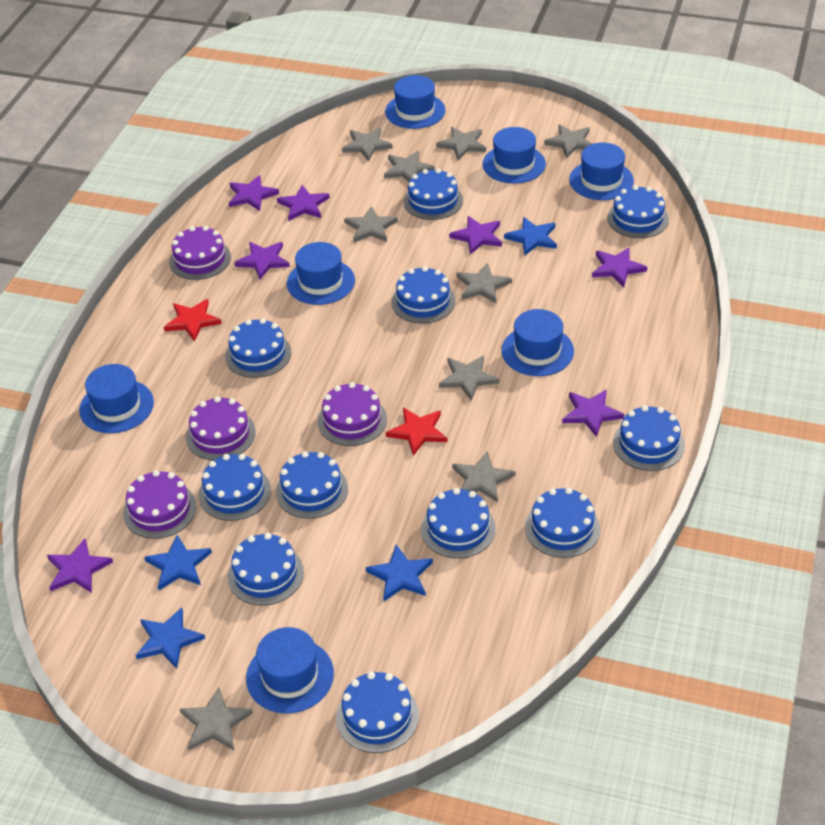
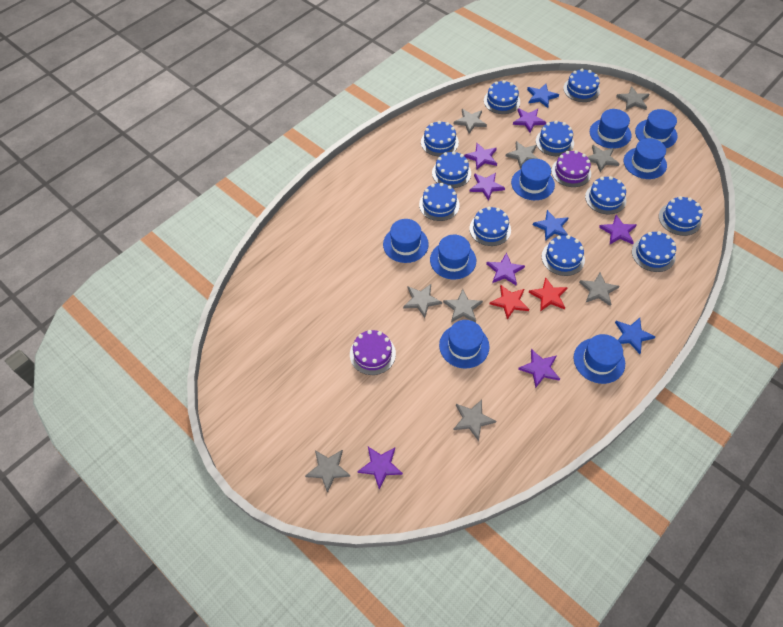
blue hat: [79,364,154,433] [246,627,334,714] [287,242,355,305] [385,75,445,129] [483,127,546,183] [501,309,574,376] [569,143,634,200] = 7 -> [383,219,429,263] [430,235,476,279] [439,320,490,369] [511,159,555,200] [574,334,625,384] [590,109,631,149] [624,138,667,179] [635,109,678,148] = 8
blue star: [136,607,205,669] [144,535,212,590] [366,545,433,601] [504,217,557,255] = 4 -> [527,84,559,108] [533,210,569,241] [615,318,656,354] = 3
purple cake: [123,470,197,539] [169,226,231,280] [186,396,256,460] [318,382,387,446] = 4 -> [350,330,396,375] [551,150,591,187] = 2

